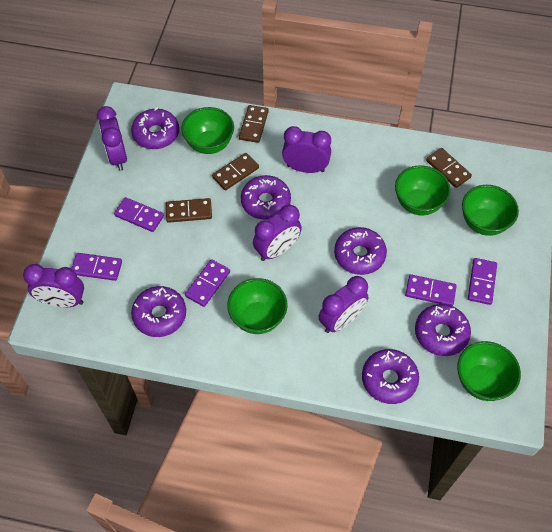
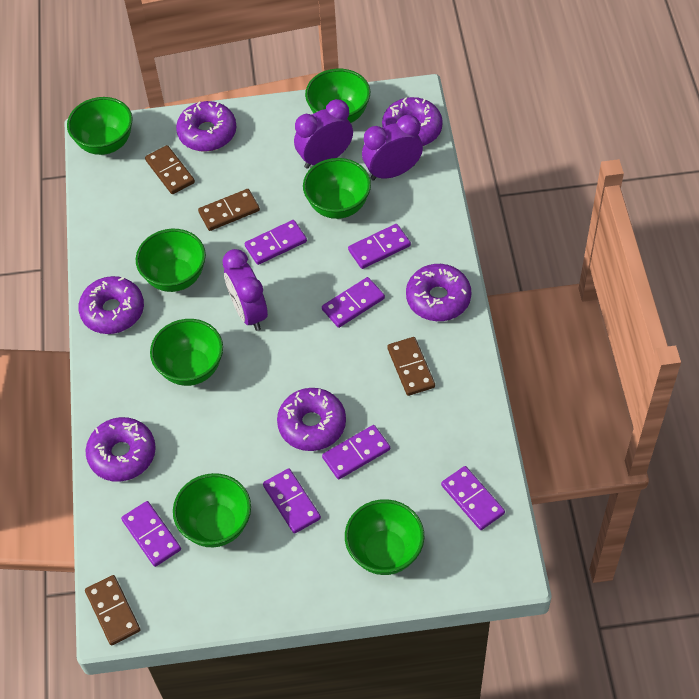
green bowl: [181,107,234,154] [227,278,288,334] [395,165,451,215] [457,341,521,401] [462,185,519,236] = 5 -> [67,97,132,155] [136,229,206,292] [150,319,223,386] [173,473,251,547] [303,158,371,219] [305,69,370,123] [345,499,424,575] = 7
purple clock: [23,264,84,307] [97,106,127,171] [253,205,302,261] [282,126,331,173] [318,276,369,333] = 5 -> [222,249,268,331] [294,99,353,169] [362,115,423,180] = 3
purple domino: [71,253,122,281] [114,197,164,232] [185,259,230,307] [405,274,457,306] [468,258,497,305] = 5 -> [121,501,181,567] [245,220,307,265] [263,469,321,534] [322,277,385,328] [322,425,390,479] [348,224,411,269] [441,466,505,530] = 7

